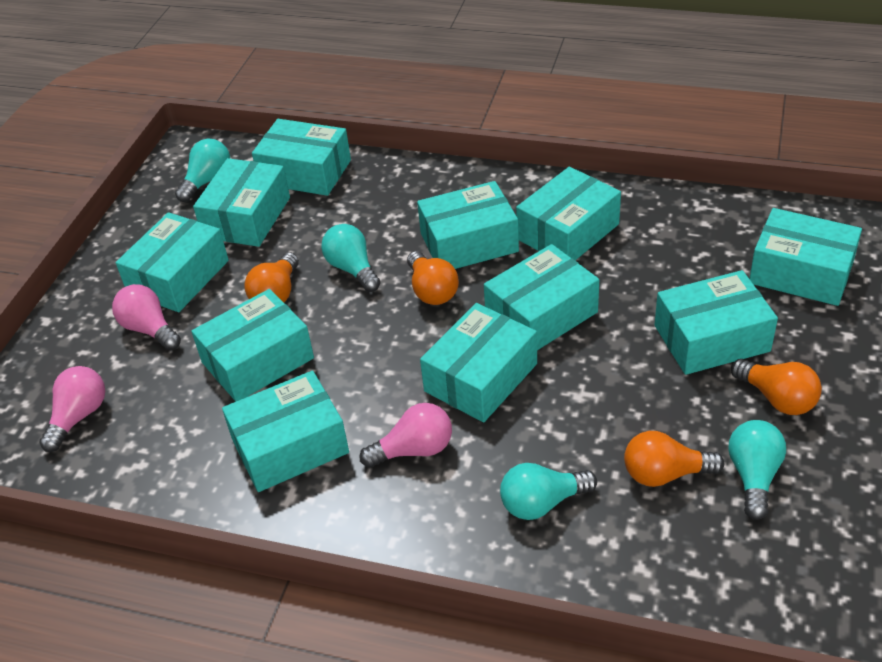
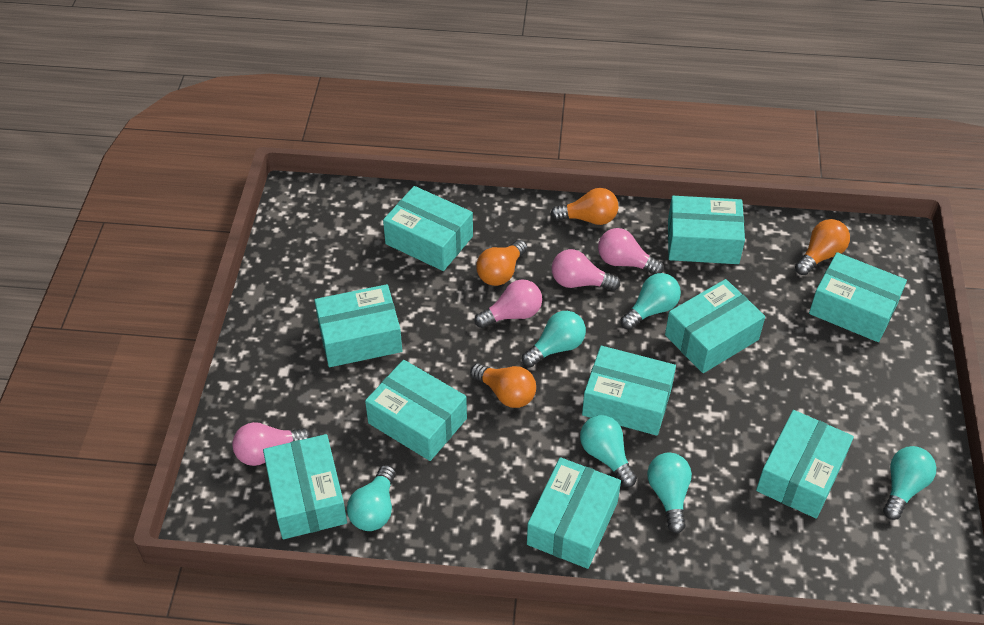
pink light bulb: [39,366,105,452] [112,284,181,350] [360,403,452,468] = 3 -> [232,422,311,466] [474,279,542,328] [551,249,620,291] [598,228,664,275] = 4
turquoise box: [116,212,229,312] [191,289,314,402] [193,158,290,247] [222,371,349,492] [252,119,351,196] [417,181,519,269] [420,303,537,423] [484,244,599,350] [516,167,621,260] [655,270,778,375] [749,208,862,306] = 11 -> [263,434,347,539] [314,284,402,367] [365,360,467,461] [383,186,473,271] [527,457,621,569] [582,346,676,436] [665,279,765,373] [668,196,745,264] [756,410,854,519] [809,252,907,342] = 10
turquoise light bulb: [175,139,230,202] [321,224,381,292] [500,463,597,520] [728,420,786,520] = 4 -> [347,465,396,531] [522,311,586,367] [580,415,637,487] [621,273,681,330] [647,453,692,533] [883,446,936,520] = 6

